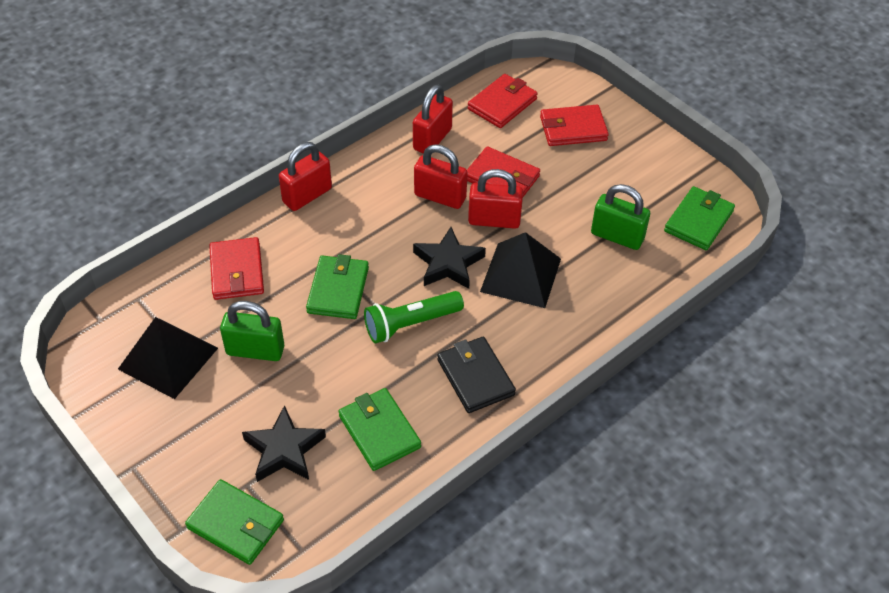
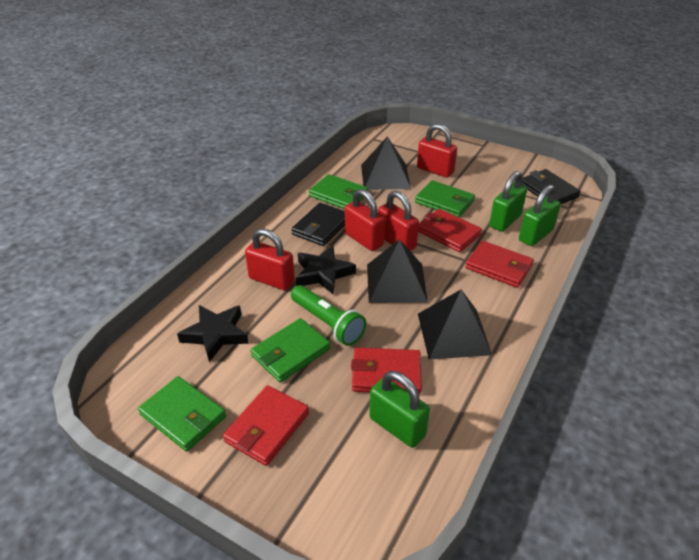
black pyramid: [118,317,218,399] [480,232,561,308] = 2 -> [361,136,411,190] [367,239,428,303] [418,290,492,360] = 3
black wallet: [437,337,516,413] = 1 -> [291,203,345,246] [521,169,581,204] = 2
green padlock: [220,301,284,361] [591,184,650,250] = 2 -> [369,371,430,448] [489,171,527,232] [519,185,561,246] = 3

